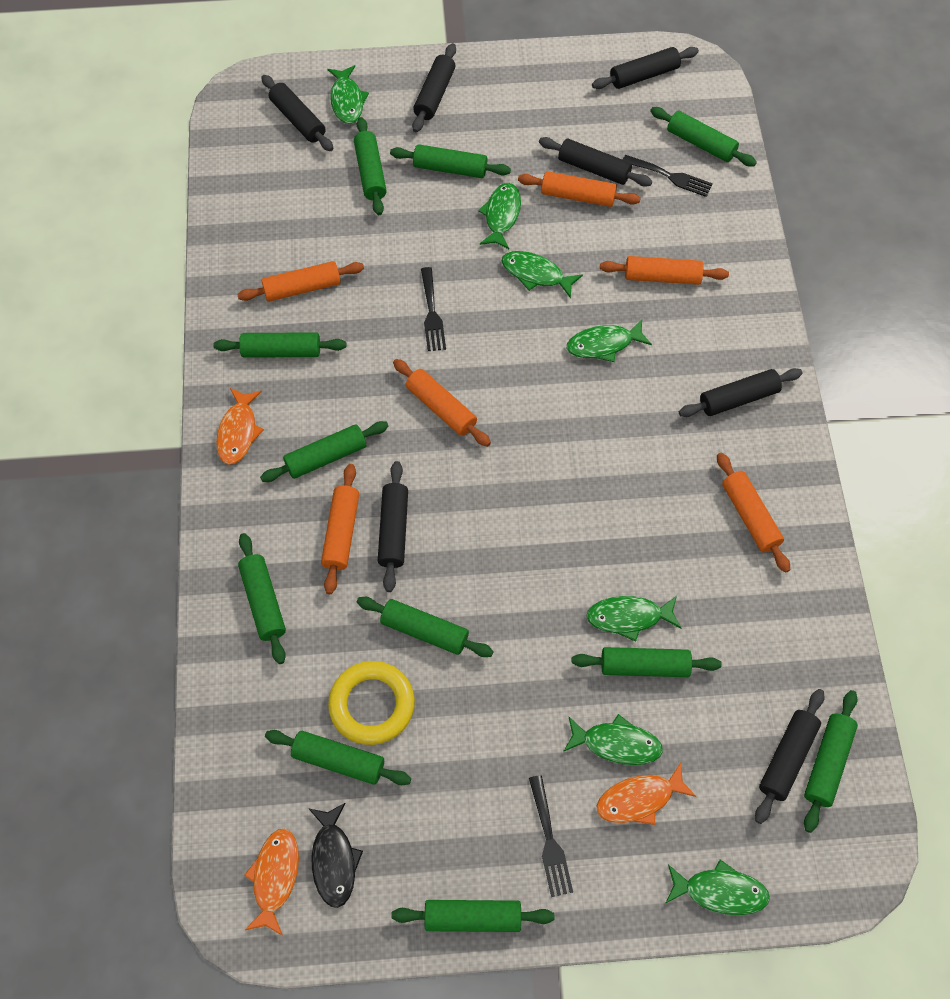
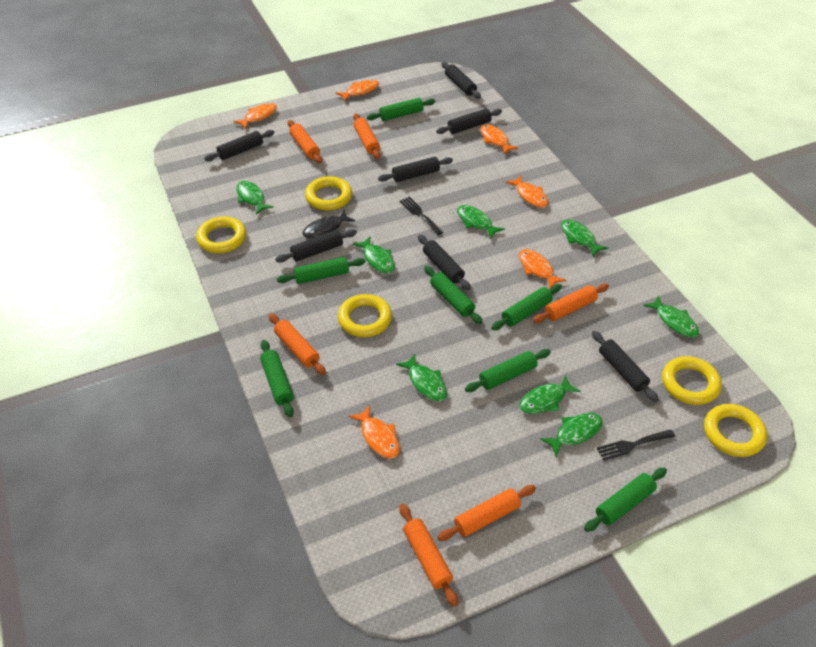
black fork: [421,267,446,351] [529,775,573,897] [623,155,713,197] = 3 -> [400,197,443,235] [597,429,675,461] = 2
green fish: [327,65,369,124] [478,183,521,249] [502,251,583,299] [563,714,663,765] [567,319,652,362] [586,596,681,642] [665,860,770,915] = 7 -> [236,181,274,215] [353,237,395,274] [396,354,447,401] [457,205,505,239] [519,375,581,414] [540,413,603,457] [561,219,608,256] [643,296,699,337] = 8
green rolling pin: [213,332,346,358] [238,533,286,664] [260,421,389,482] [265,730,411,785] [354,117,387,215] [357,597,494,657] [390,144,511,178] [391,900,554,932] [572,647,722,677] [650,107,757,167] [804,690,858,833] = 11 -> [260,340,294,417] [277,257,365,284] [367,98,436,121] [424,266,483,324] [465,349,551,392] [491,284,562,330] [584,468,667,532] = 7
orange fish: [216,388,264,465] [244,828,299,936] [597,763,696,825] = 3 -> [234,103,277,129] [336,80,379,101] [349,405,400,459] [480,124,519,154] [506,175,548,208] [519,249,566,289] = 6
yellow ring: [328,661,415,745] = 1 -> [196,216,246,253] [305,176,352,210] [338,294,392,337] [662,356,722,405] [704,404,767,457] = 5

